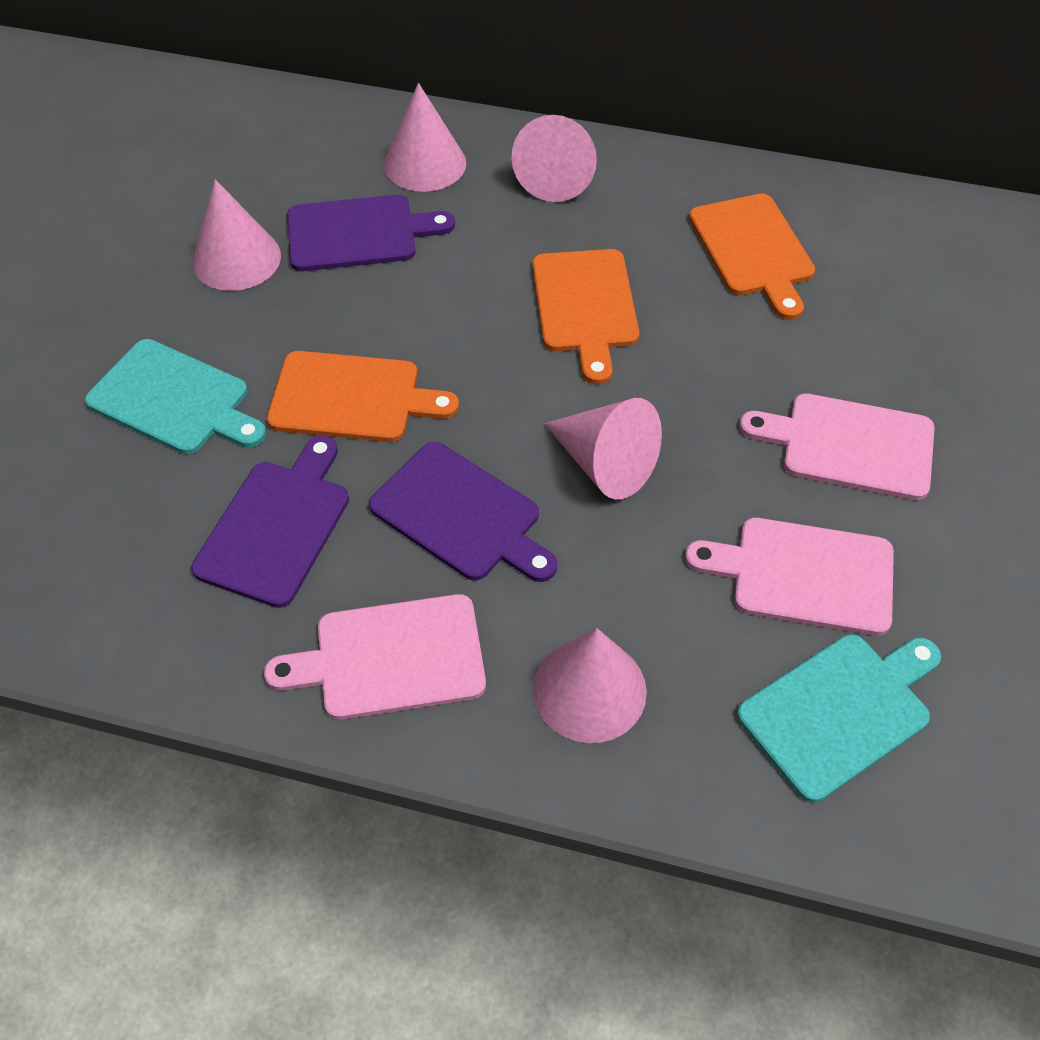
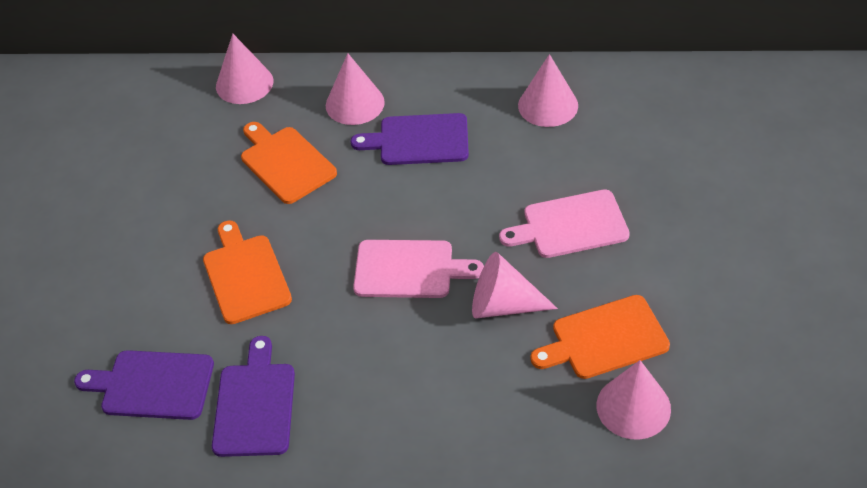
pink cutting board: [264,594,486,720] [685,518,894,636] [739,393,935,500] = 3 -> [353,240,484,298] [499,189,630,258] = 2
turquoise cutting board: [85,339,266,454] [737,634,941,803] = 2 -> none = 0

